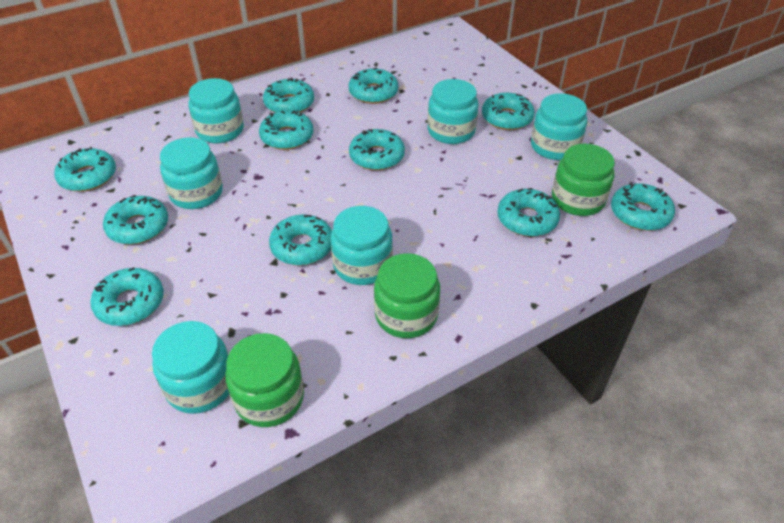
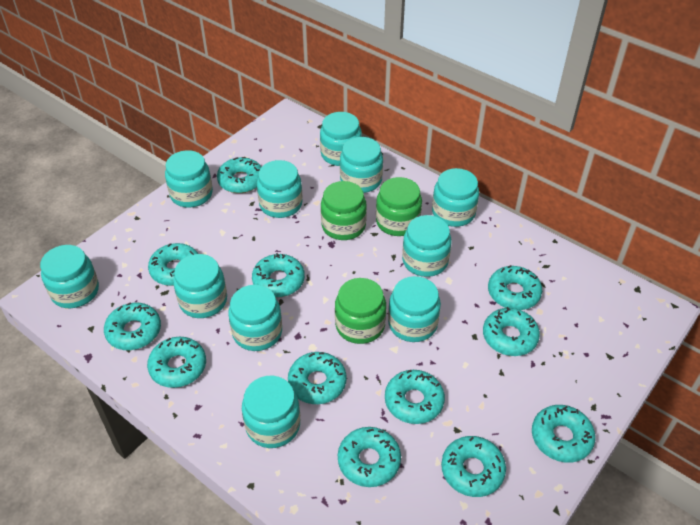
turquoise donut: [54,147,116,192] [90,267,164,326] [103,195,168,244] [259,110,314,150] [263,77,314,113] [269,214,332,265] [349,67,398,104] [349,129,405,170] [482,93,535,130] [497,188,560,236] [611,183,675,231] = 11 -> [104,302,161,350] [147,337,206,388] [148,243,198,286] [217,157,261,193] [252,253,305,297] [288,352,347,404] [338,427,401,487] [385,370,445,424] [441,436,506,497] [483,307,540,356] [488,265,542,310] [532,405,595,463] = 12
turquoise jar: [152,321,229,414] [160,138,223,209] [189,78,244,143] [331,206,393,285] [428,79,479,144] [531,93,587,160] = 6 -> [40,245,99,308] [165,150,213,208] [173,254,227,318] [228,285,282,351] [242,376,300,448] [257,160,303,218] [320,112,362,166] [340,137,383,193] [388,276,441,342] [402,215,451,277] [432,168,479,227] = 11

